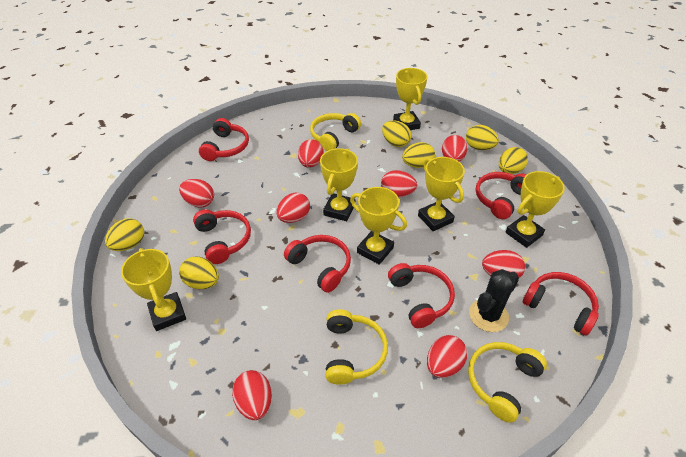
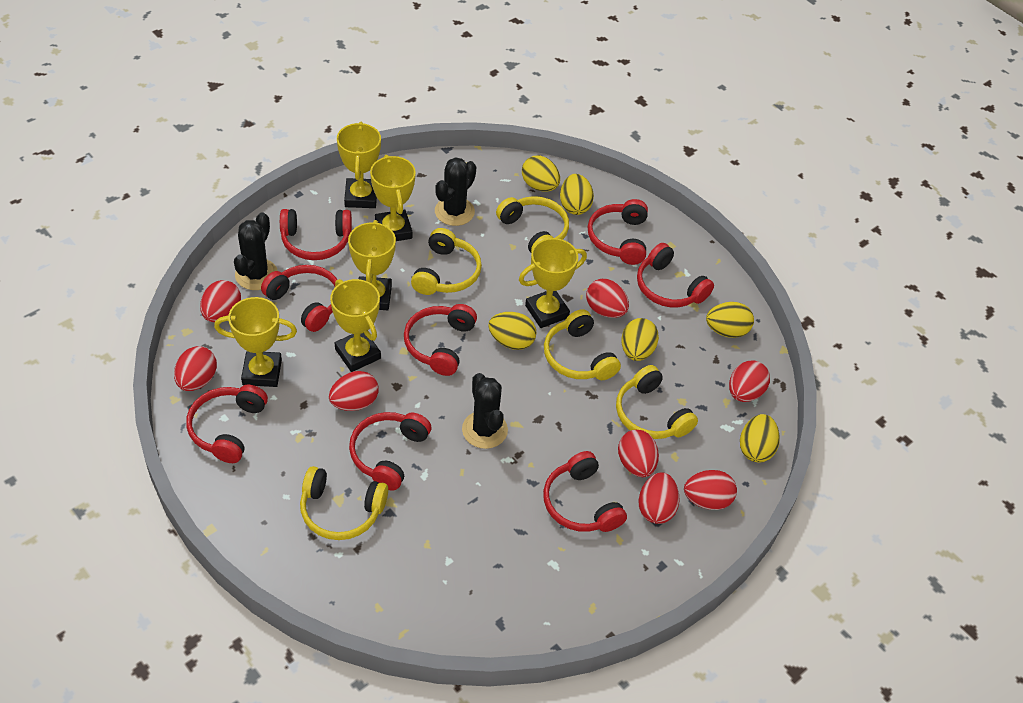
black cactus: [469,269,519,332] = 1 -> [234,212,278,290] [435,157,476,226] [462,373,508,449] = 3
red headphones: [193,209,251,264] [199,118,249,161] [284,235,351,293] [388,263,455,328] [476,172,527,219] [523,272,599,336] = 6 -> [186,385,268,463] [261,265,337,332] [280,209,352,260] [349,412,431,491] [404,304,477,376] [543,451,627,532] [588,199,648,265] [637,243,714,307] = 8
yellow headphones: [310,113,361,151] [325,309,388,385] [468,342,547,423] = 3 -> [300,466,388,540] [411,228,482,295] [496,196,569,253] [544,309,621,380] [616,365,698,439] = 5

